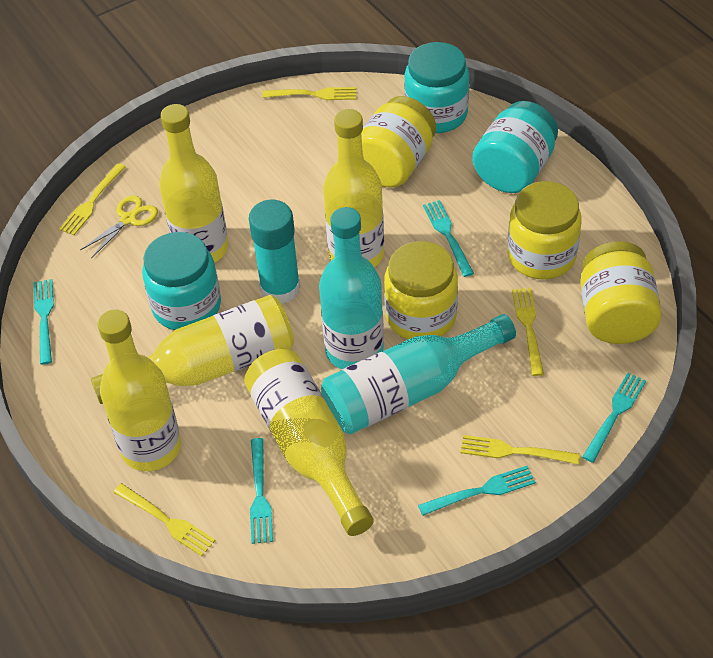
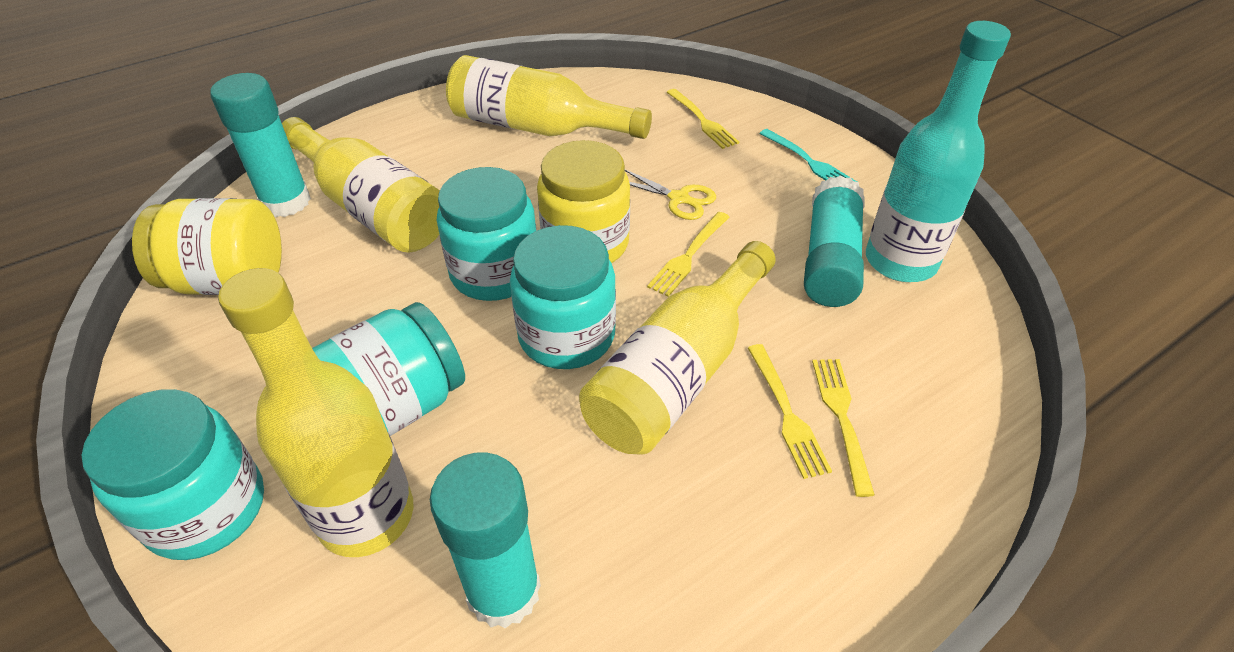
turquoise bottle: [319,207,384,369] [321,314,516,434] = 2 -> [866,21,1011,282] = 1
turquoise fork: [34,279,54,365] [250,438,273,544] [418,466,536,516] [423,200,474,277] [582,373,646,463] = 5 -> [759,129,857,182] = 1
turquoise glue stick: [249,200,301,304] = 1 -> [210,73,311,217] [430,452,541,628] [804,176,865,307] = 3
turquoise jar: [142,232,221,330] [404,42,469,133] [472,101,558,193] = 3 -> [82,389,264,560] [312,302,465,436] [437,167,537,301] [510,225,616,369] = 4
yellow bottle: [91,295,294,404] [97,309,181,471] [159,104,228,263] [244,349,374,536] [323,109,384,267] = 5 -> [218,268,413,557] [282,117,440,253] [446,55,652,139] [579,241,776,455] = 4
yellow fork: [59,163,126,235] [113,483,215,556] [262,87,356,100] [461,435,580,465] [512,288,544,376] = 5 -> [647,212,729,297] [667,89,739,149] [748,344,832,479] [812,359,875,497] = 4
yellow jar: [361,96,436,187] [384,241,458,339] [507,181,582,280] [580,241,662,344] = 4 -> [132,198,282,295] [537,140,630,263] = 2

